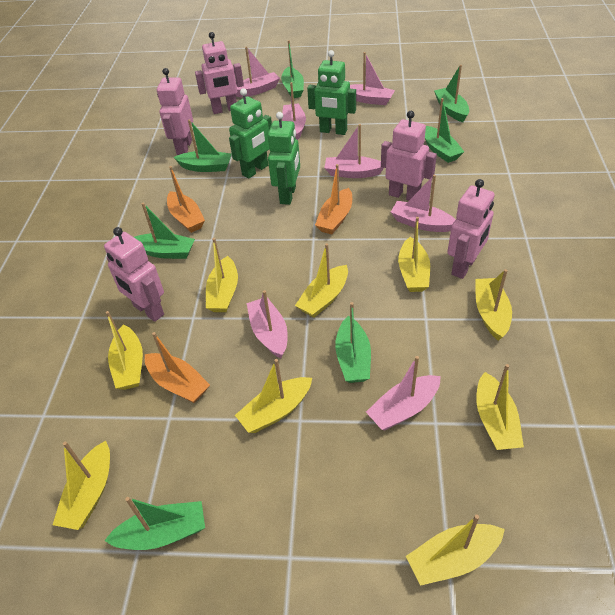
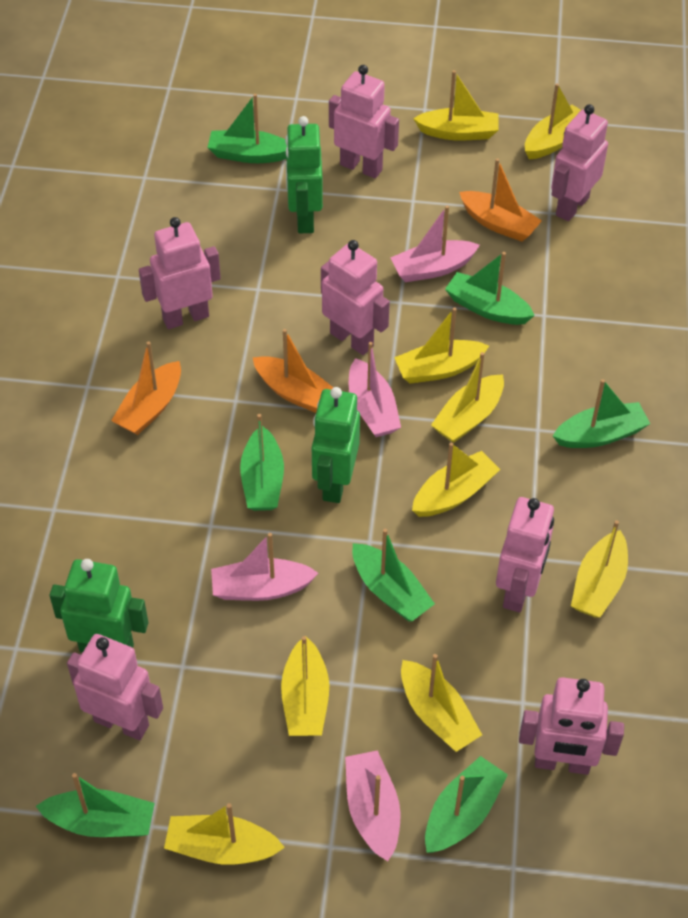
pink boat: [236,46,280,97] [247,290,287,358] [282,82,306,140] [324,124,384,178] [350,52,395,105] [366,356,441,430] [391,175,456,232] = 7 -> [211,533,318,601] [345,750,401,861] [349,342,401,437] [390,205,480,282] = 4
pink robot: [104,227,164,322] [157,68,193,155] [195,32,244,114] [381,111,437,201] [447,179,495,279] = 5 -> [67,634,163,740] [139,217,221,329] [321,240,390,355] [329,65,399,178] [496,497,554,613] [519,677,624,775] [551,104,608,221] = 7

